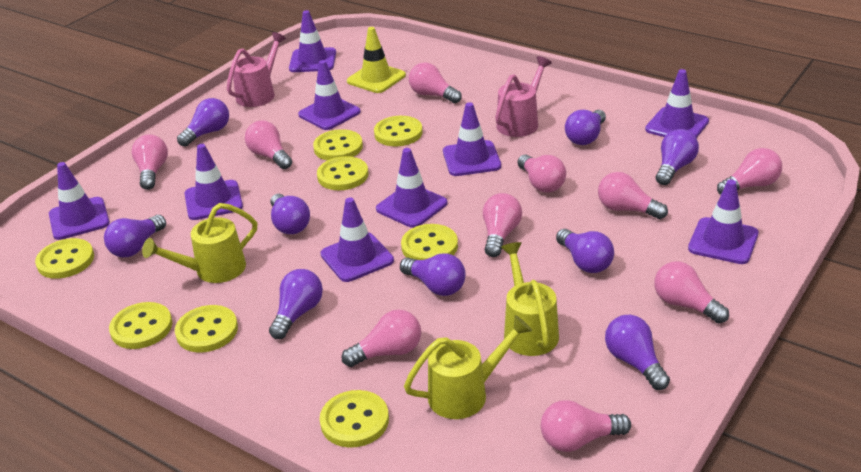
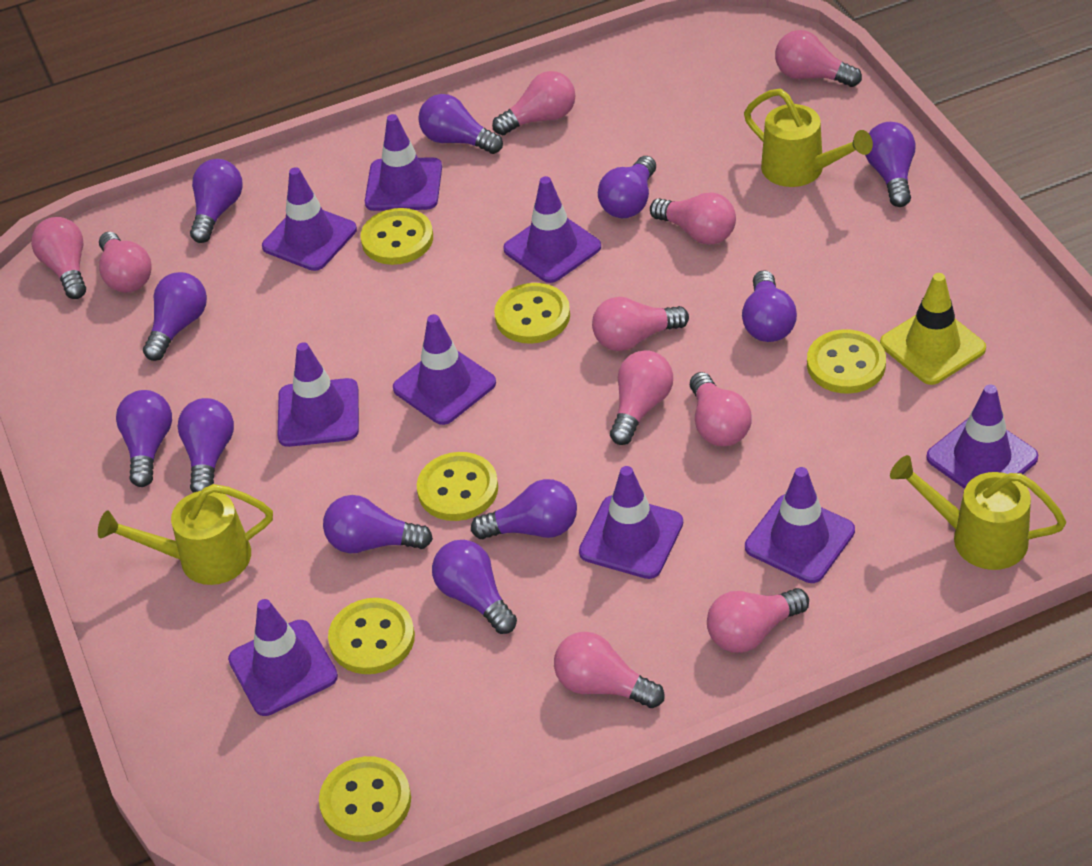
pink watering can: [227,32,286,107] [495,56,552,137] = 2 -> none = 0
purple light bulb: [104,215,166,257] [177,98,229,147] [269,269,323,339] [270,194,310,234] [400,253,465,296] [556,229,614,273] [565,110,606,145] [605,315,670,390] [656,129,699,185] = 9 -> [116,390,172,487] [143,272,207,361] [177,398,234,493] [190,159,243,243] [323,495,433,553] [418,94,503,154] [432,540,517,634] [471,479,577,539] [598,156,656,218] [742,270,797,342] [865,122,916,207] = 11
yellow button: [35,238,94,279] [109,302,172,349] [175,305,238,352] [313,129,363,160] [317,156,368,190] [320,390,389,448] [374,116,423,146] [401,224,458,260] = 8 -> [319,756,411,842] [328,598,415,674] [360,208,433,265] [417,452,498,521] [494,283,570,344] [807,329,886,394] = 6

